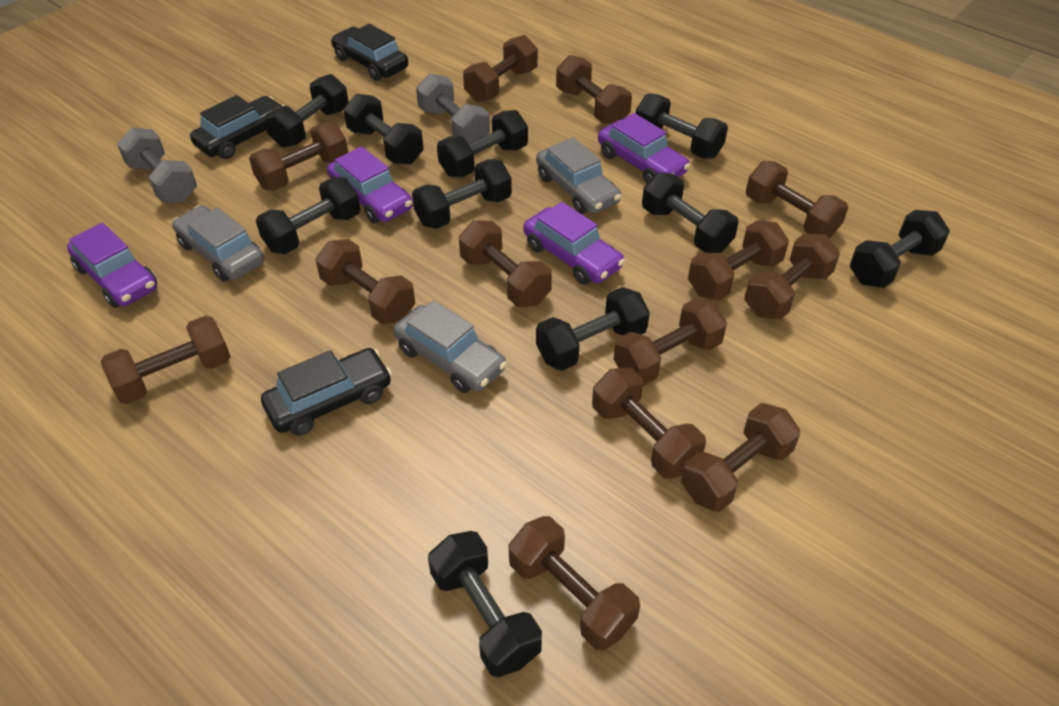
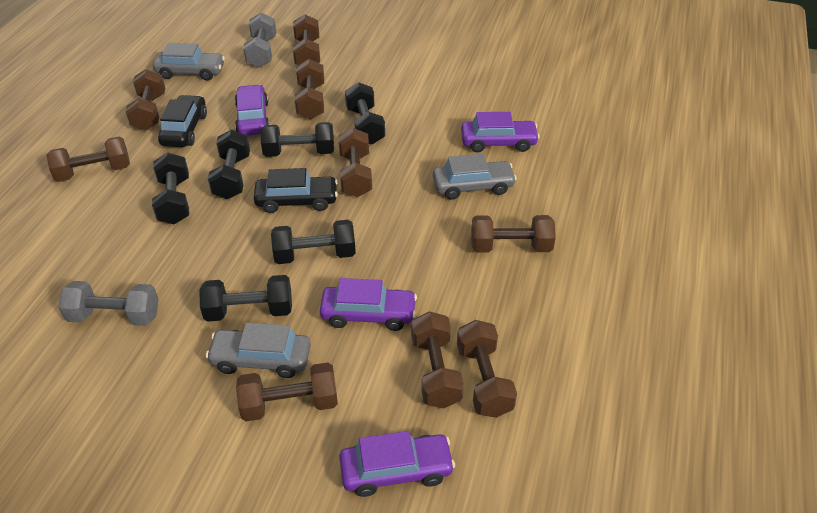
black car: [190,95,284,159] [261,348,392,436] [331,24,408,81] = 3 -> [158,95,207,147] [254,168,338,213] = 2
black dumbbell: [256,177,360,254] [264,74,349,148] [344,94,424,164] [412,159,512,229] [428,531,542,677] [437,110,528,177] [536,287,650,371] [636,93,728,159] [642,172,739,253] [850,210,950,288] = 10 -> [152,152,189,224] [199,275,292,322] [208,130,250,199] [261,122,334,157] [271,220,356,264] [345,82,385,145] = 6
brown dumbbell: [101,316,231,404] [249,122,348,191] [316,239,415,324] [459,220,552,307] [463,35,538,102] [508,516,640,651] [556,55,632,124] [592,367,706,479] [614,298,727,386] [681,403,800,512] [688,220,789,300] [744,234,840,320] [746,161,848,238] = 13 -> [46,137,130,182] [125,69,165,131] [236,362,338,421] [293,15,320,65] [295,59,324,119] [338,128,372,197] [411,311,464,408] [457,320,517,418] [471,215,556,252] = 9

